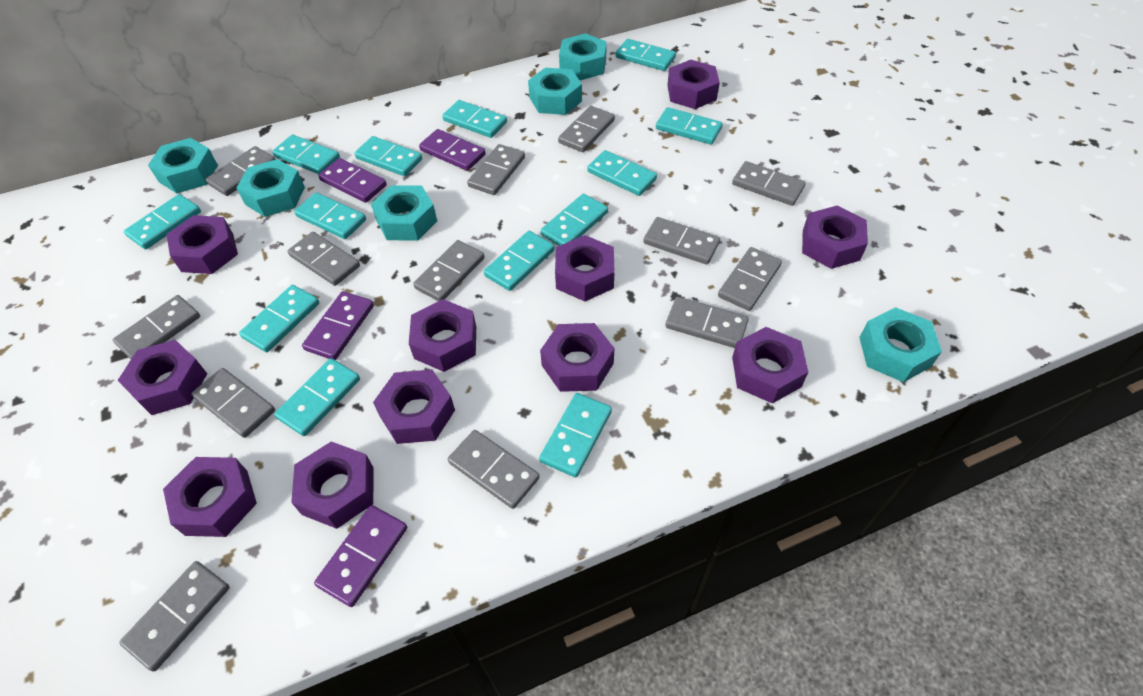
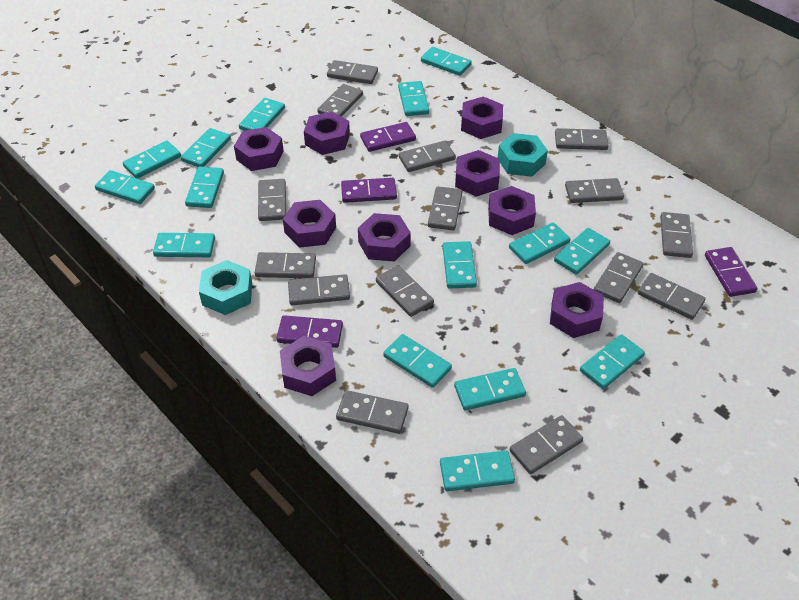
grey domino: [113,295,200,359] [119,561,230,671] [191,368,275,438] [205,146,275,196] [288,232,360,286] [413,240,485,301] [448,430,540,509] [467,144,525,195] [558,106,615,152] [643,217,720,265] [665,297,749,348] [718,247,782,311] [732,161,805,206] = 13 -> [255,252,316,278] [258,179,286,221] [288,274,350,305] [317,84,363,117] [327,60,378,84] [336,390,408,434] [376,265,434,317] [399,141,456,172] [428,186,462,230] [510,415,583,474] [555,128,609,150] [565,178,624,203] [594,252,643,303] [638,273,706,320] [660,212,693,258] = 15
purple nut: [117,340,207,415] [163,457,257,537] [166,215,238,274] [291,441,374,529] [373,370,455,444] [409,299,476,372] [540,323,614,392] [555,235,614,302] [667,60,720,109] [732,327,808,404] [802,206,868,269] = 11 -> [234,127,284,171] [280,336,336,396] [283,200,336,248] [304,111,350,155] [358,213,411,262] [455,150,500,197] [461,96,503,139] [488,186,536,235] [550,282,604,338] = 9
turquoise domino: [124,194,201,249] [239,285,319,352] [272,135,340,174] [274,358,360,436] [294,192,366,239] [354,136,422,176] [442,100,507,138] [484,231,555,291] [539,393,612,478] [541,194,608,246] [587,150,657,196] [615,39,676,71] [656,107,723,145] = 13 -> [95,170,155,204] [123,141,181,179] [153,233,215,257] [181,128,231,167] [185,167,224,208] [239,98,285,131] [383,334,452,388] [398,81,429,116] [421,47,472,76] [440,450,515,491] [443,241,477,288] [454,368,526,410] [509,222,570,264] [554,228,610,275] [580,334,645,389] = 15
turquoise nut: [148,138,218,193] [237,159,305,217] [371,185,437,241] [528,68,582,115] [559,33,607,80] [859,307,942,382] = 6 -> [199,260,252,315] [498,133,548,177] = 2

